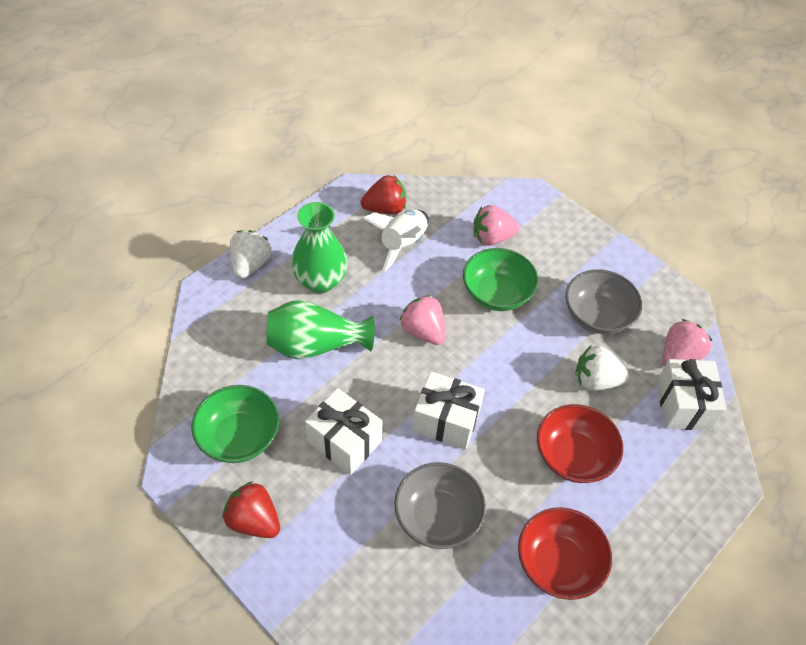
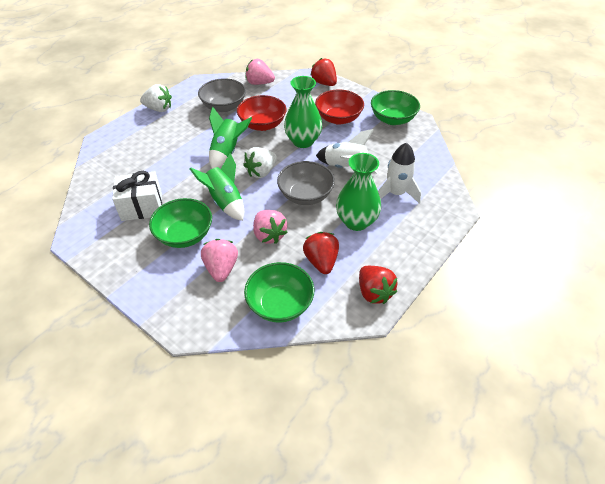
green bowl: [191,385,279,463] [463,248,538,311] = 2 -> [149,198,212,248] [244,262,314,323] [371,90,420,125] = 3
green rocket: none = 0 -> [189,153,244,221] [209,106,252,169] = 2
red strawberry: [223,481,280,538] [361,175,406,215] = 2 -> [303,232,339,274] [310,58,337,86] [359,266,397,304] = 3
white gift: [305,388,383,475] [412,371,485,450] [657,359,727,430] = 3 -> [112,171,162,221] = 1
white rocket: [363,209,428,272] = 1 -> [316,129,377,173] [378,143,421,204] = 2

